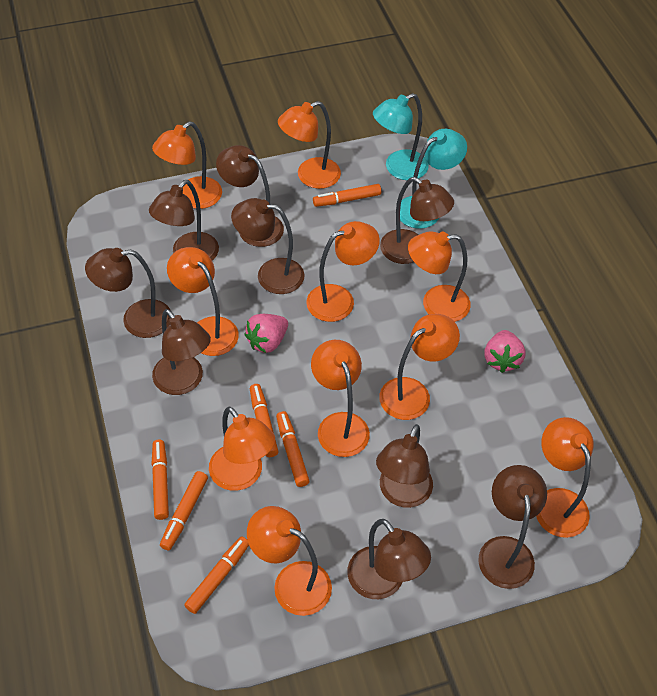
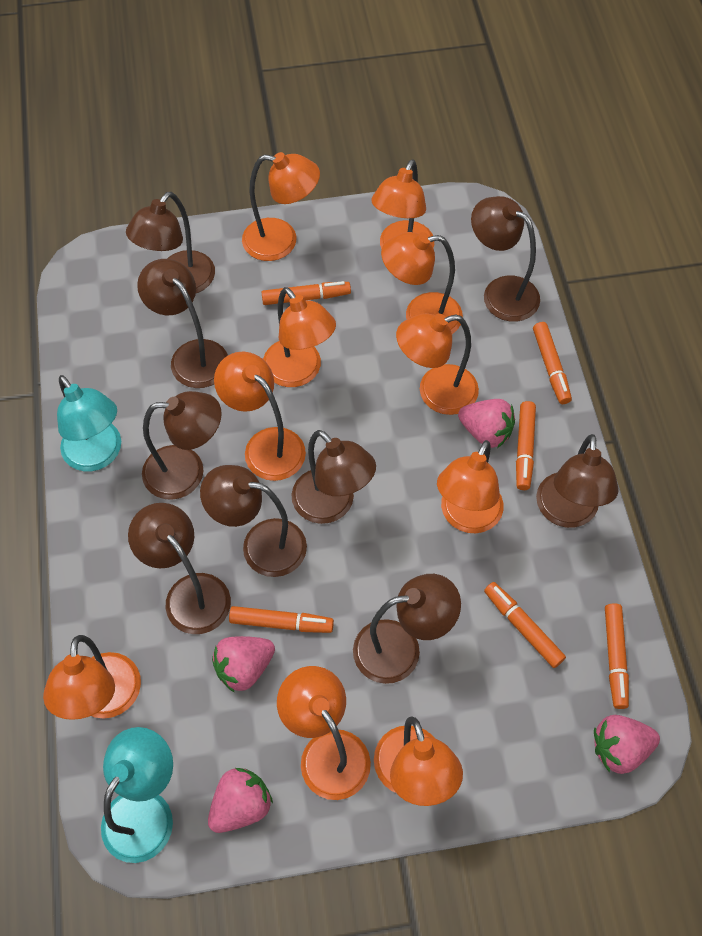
pink strawberry: [244,314,288,353] [485,330,525,373] = 2 -> [208,768,273,833] [212,636,275,693] [458,399,515,448] [594,715,660,774] = 4

